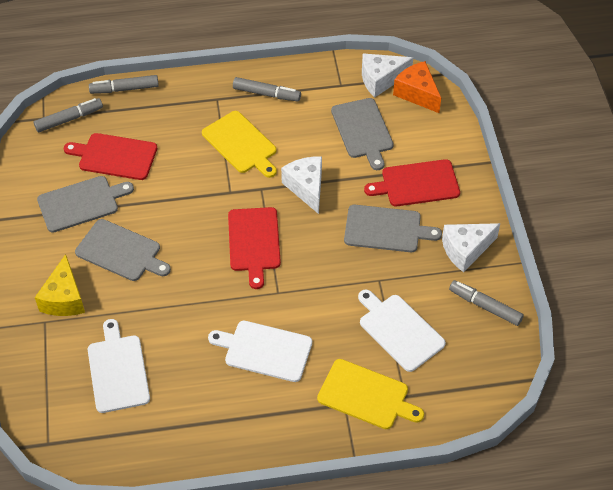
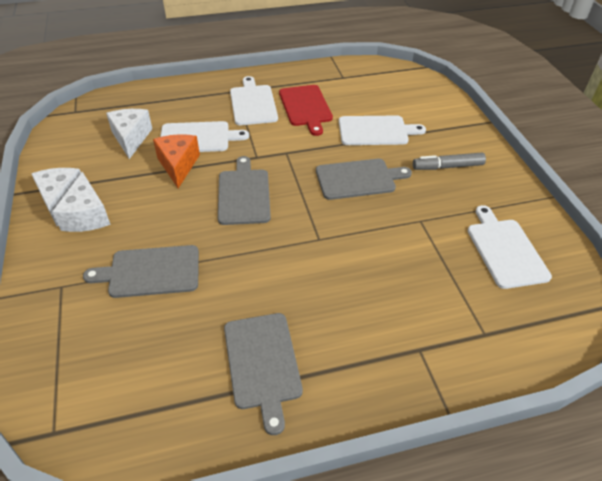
grey marker: [34,98,103,132] [89,75,159,94] [233,77,301,101] [449,280,524,326] = 4 -> [413,153,486,170] = 1
red cutting board: [64,133,157,180] [228,207,281,289] [364,159,460,206] = 3 -> [279,85,333,136] = 1
white cutting board: [88,319,150,413] [208,321,312,382] [358,289,446,372] = 3 -> [160,121,249,152] [230,76,278,125] [339,115,426,145] [468,205,552,289] = 4
yellow cheese: [35,254,85,316] = 1 -> none = 0
yellow cutting board: [202,111,277,178] [317,359,424,429] = 2 -> none = 0

